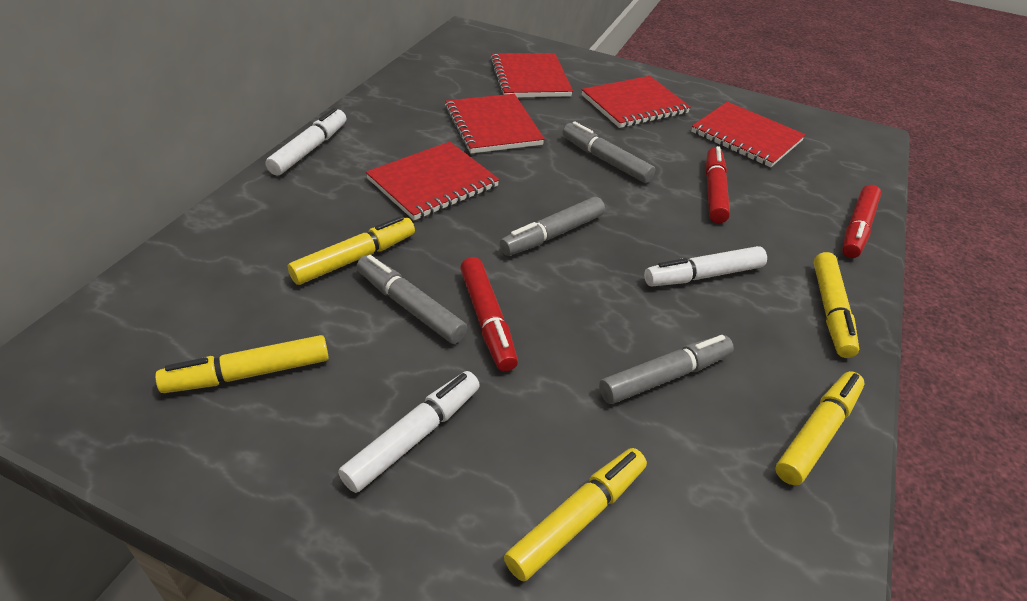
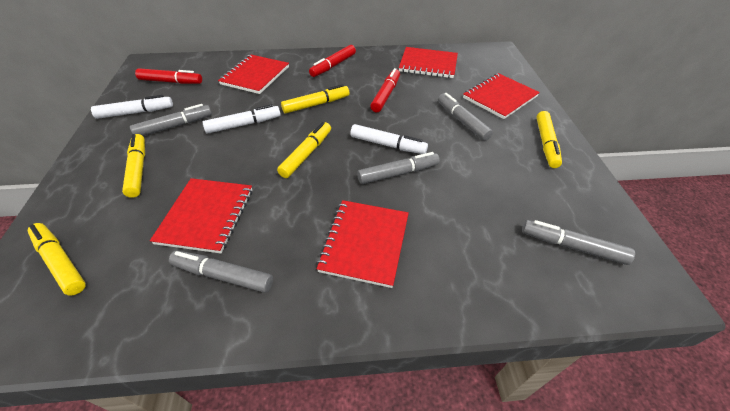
grey marker: [357,255,467,344] [499,197,605,256] [562,122,656,183] [599,335,734,404] = 4 -> [130,104,212,136] [169,251,273,293] [357,152,440,184] [438,93,493,141] [522,220,635,265] = 5

